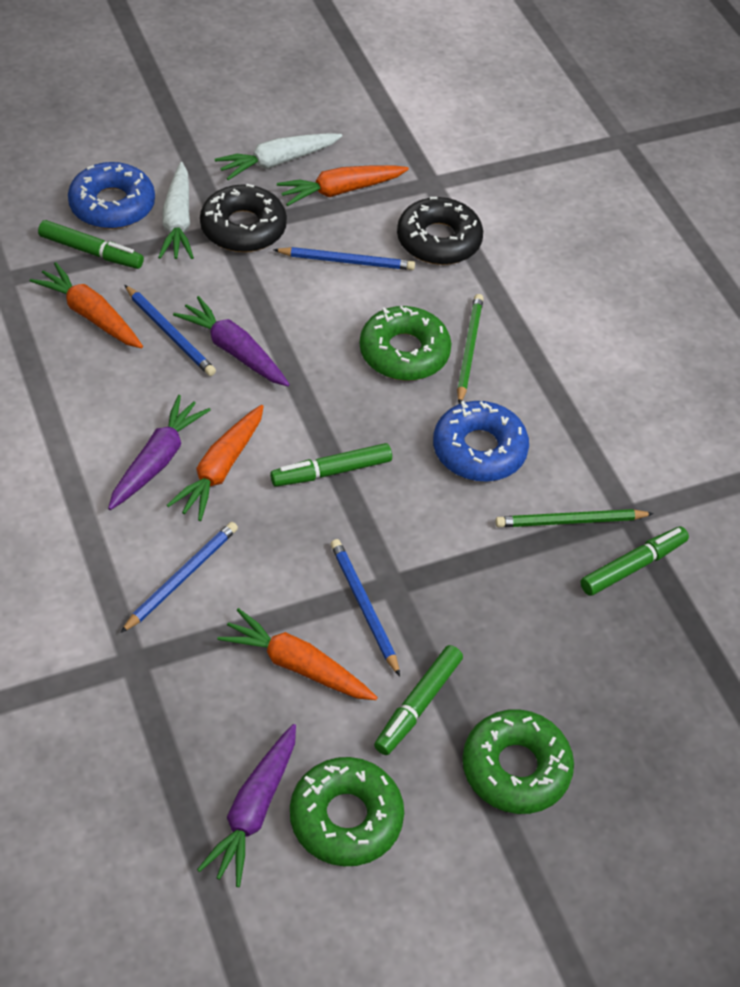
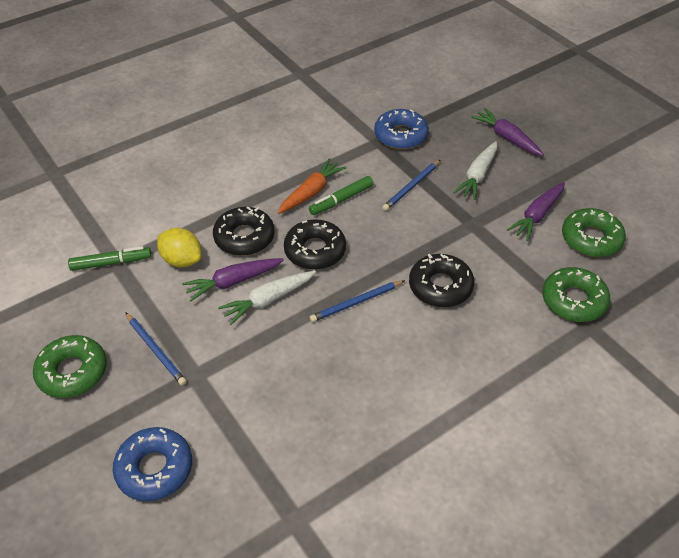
black donut: [200,184,287,252] [397,197,483,265] = 2 -> [213,207,275,256] [284,219,346,270] [409,254,475,307] = 3
blue pencil: [120,522,238,633] [125,285,216,376] [273,247,415,270] [330,539,400,676] = 4 -> [125,312,187,386] [310,280,405,322] [382,160,440,211] = 3
green marker: [38,220,144,269] [270,443,392,487] [374,645,463,755] [580,526,689,596] = 4 -> [68,246,151,271] [309,176,374,215] = 2
green pencil: [457,294,484,404] [495,509,654,527] = 2 -> none = 0
orange carrot: [30,262,143,348] [167,405,264,521] [217,608,378,700] [277,165,409,206] = 4 -> [277,158,346,214] = 1
yellow lemon: none = 0 -> [157,228,202,267] = 1

